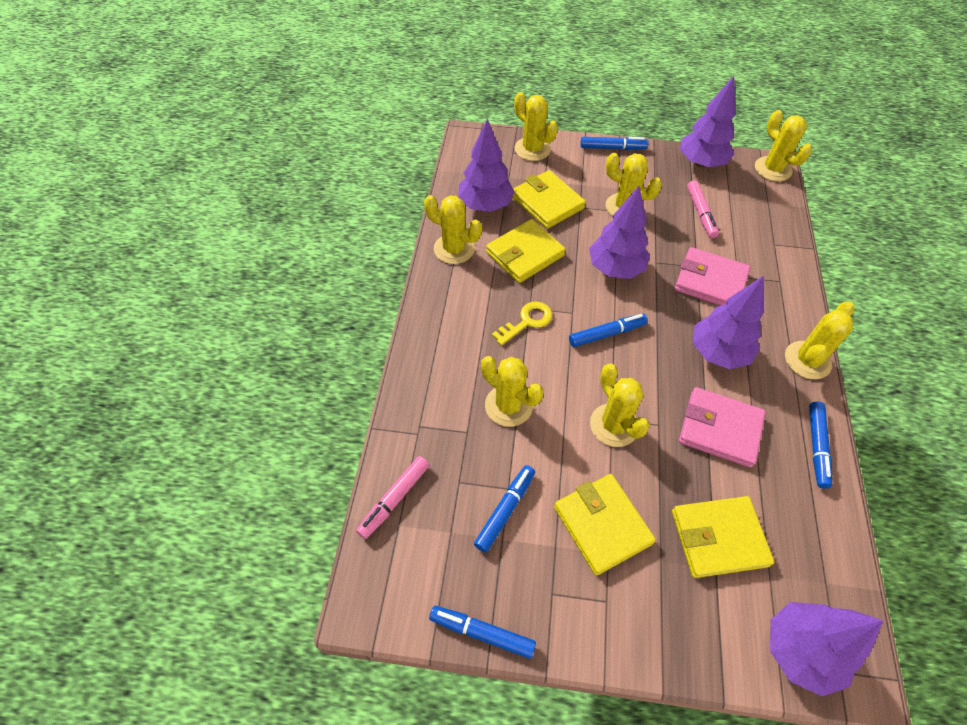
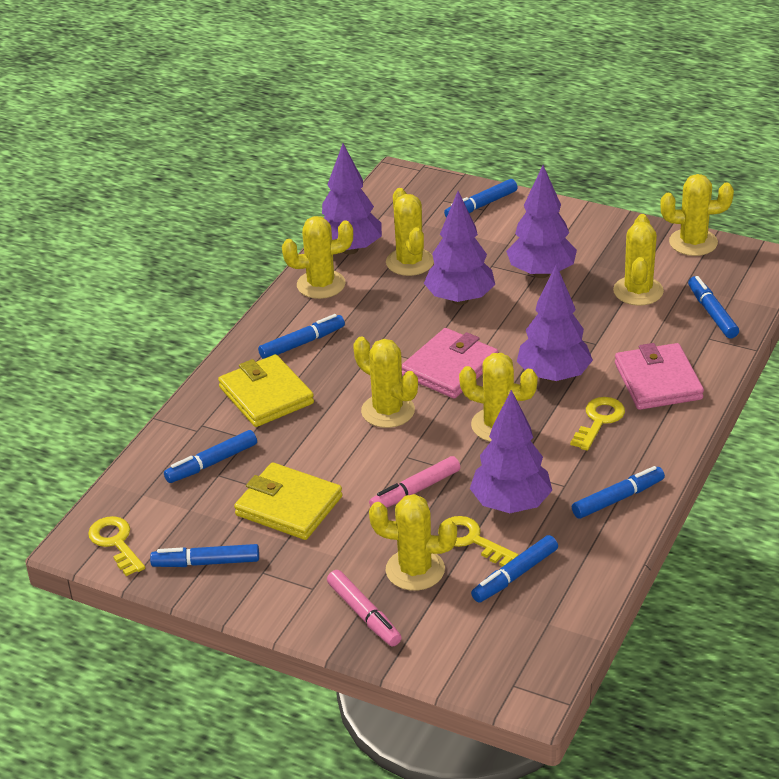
blue marker: [429,606,536,659] [474,465,535,553] [569,314,648,347] [580,137,649,150] [809,401,832,489] = 5 -> [150,544,259,567] [164,430,257,483] [258,314,345,359] [444,179,518,218] [471,535,558,603] [572,466,665,519] [688,276,739,338] = 7
yellow key: [492,302,552,346] = 1 -> [88,516,145,576] [438,516,518,567] [570,397,625,451] = 3
yellow wallet: [486,219,566,283] [512,170,586,229] [554,474,656,576] [672,496,774,578] = 4 -> [218,354,314,427] [234,462,342,540] = 2

